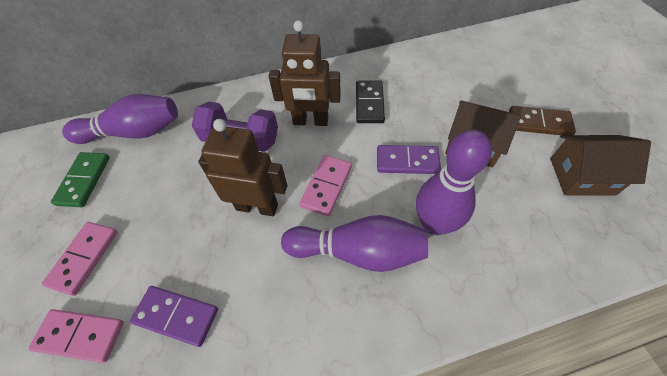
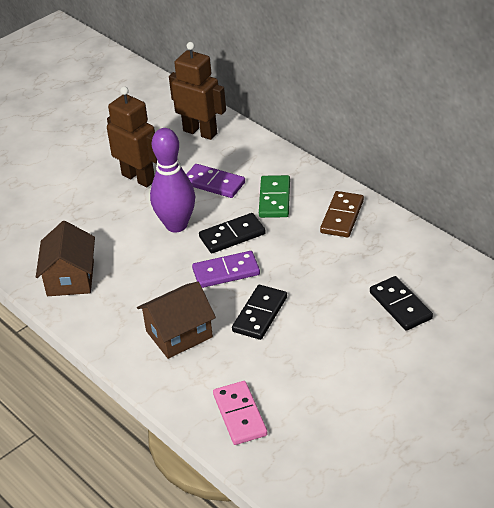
black domino: [356,80,385,123] = 1 -> [199,213,266,253] [232,285,287,340] [370,276,433,331] = 3
pink domino: [28,309,124,363] [42,222,118,296] [299,155,352,216] = 3 -> [213,381,268,445] = 1
purple bowling pin: [62,94,178,144] [281,215,428,272] [416,130,492,235] = 3 -> [150,128,195,232] = 1
purple dumbbell: [192,102,278,152] = 1 -> none = 0

